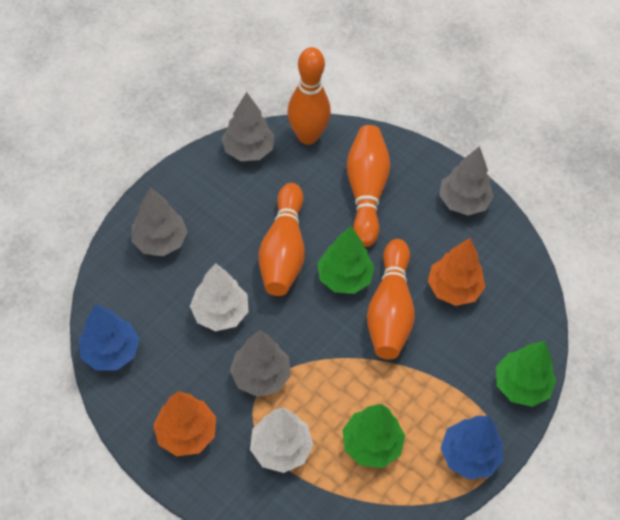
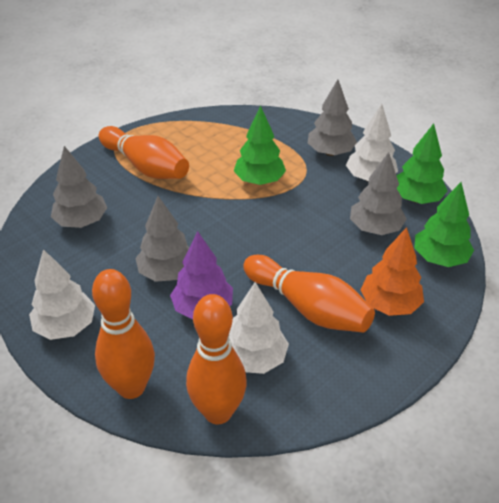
blue tree: [79,304,140,370] [441,416,504,480] = 2 -> none = 0
orange tree: [153,391,216,456] [428,238,485,306] = 2 -> [360,227,424,316] = 1
purple tree: none = 0 -> [170,231,233,319] = 1
white tree: [190,263,249,331] [250,408,313,473] = 2 -> [29,249,95,340] [229,282,289,374] [346,104,398,182] = 3

